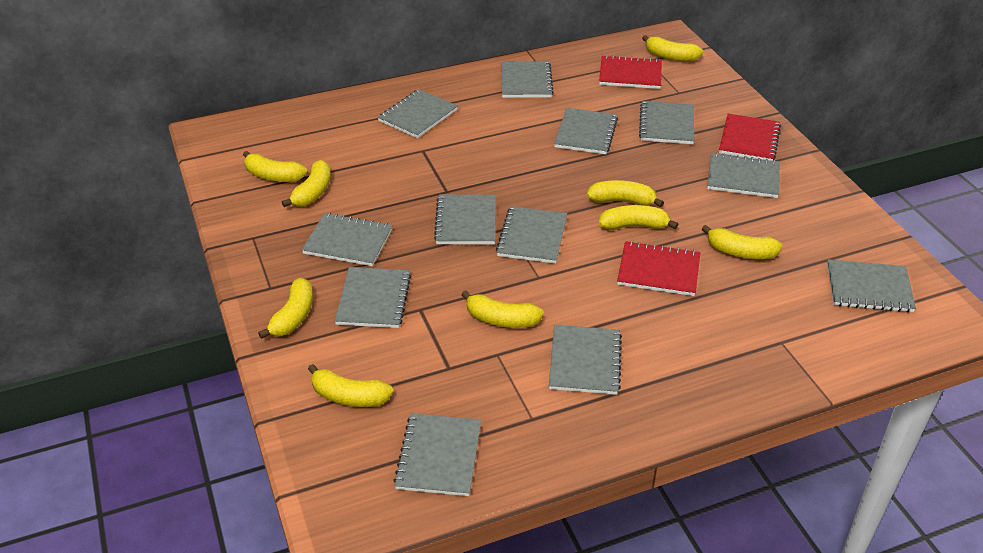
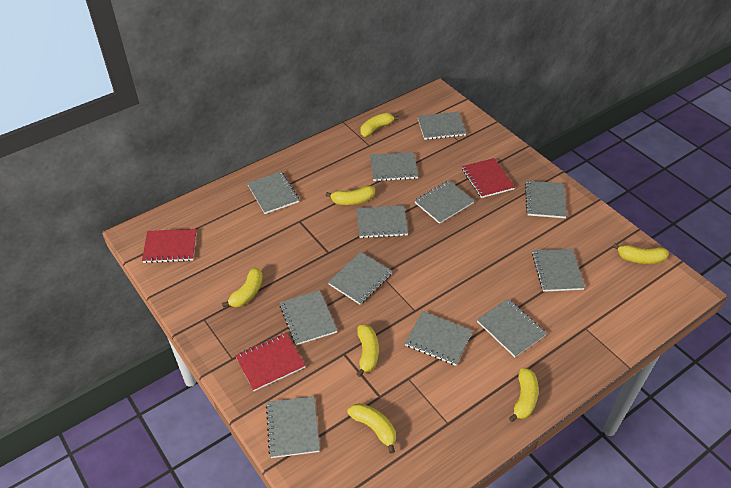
yellow banana: [243,151,307,182] [258,278,313,339] [282,160,331,207] [308,364,393,407] [461,290,544,328] [587,180,664,207] [599,205,678,230] [642,35,703,61] [702,225,782,259] = 9 -> [222,267,263,307] [326,185,375,205] [347,403,396,454] [357,325,379,377] [361,113,399,137] [509,368,539,422] [613,243,669,264] = 7

